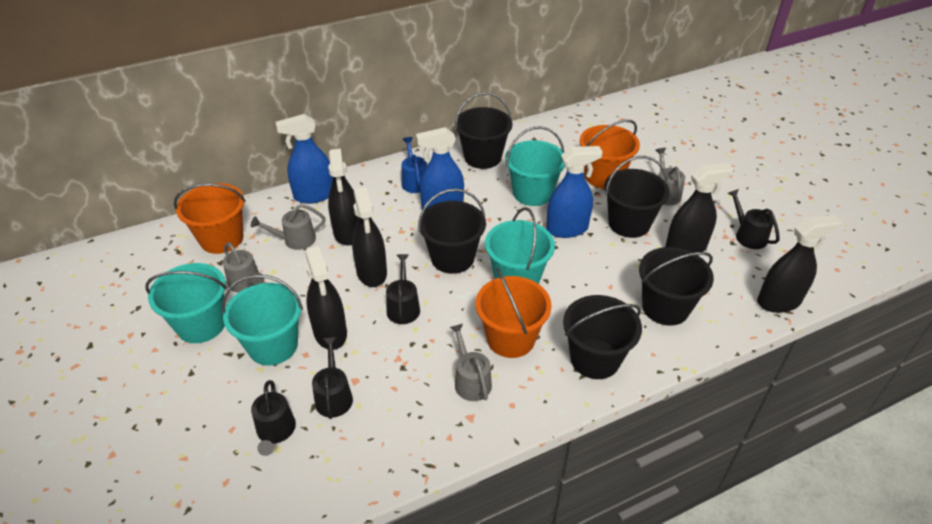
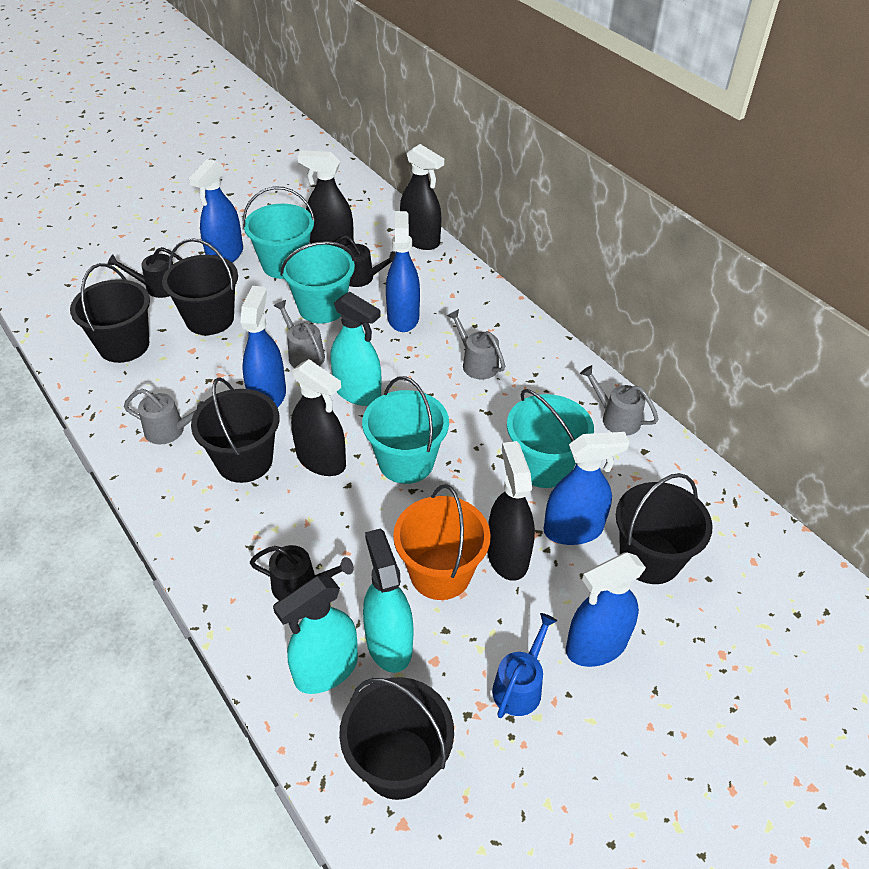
black spray bottle: [305,246,347,350] [328,149,358,245] [352,187,387,287] [665,163,734,253] [757,215,842,313] = 5 -> [291,359,346,476] [298,150,354,249] [400,144,444,250] [487,441,535,581] = 4
black watering can: [251,380,296,456] [312,337,353,419] [386,254,420,324] [728,189,780,249] = 4 -> [108,247,182,298] [250,545,354,601] [332,236,396,287] = 3
blue spray bottle: [276,114,333,204] [416,127,464,209] [546,146,603,238] = 3 -> [189,159,243,263] [240,286,286,407] [386,211,420,332] [544,432,630,545] [566,552,646,667] = 5
orange bucket: [174,183,246,254] [476,267,552,358] [580,120,640,189] = 3 -> [393,484,491,600] = 1
turquoise spray bottle: none = 0 -> [273,576,358,694] [330,292,381,406] [363,528,413,673] = 3

